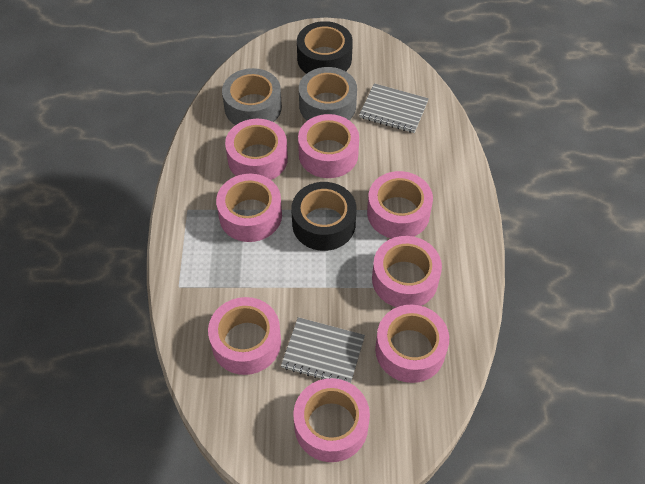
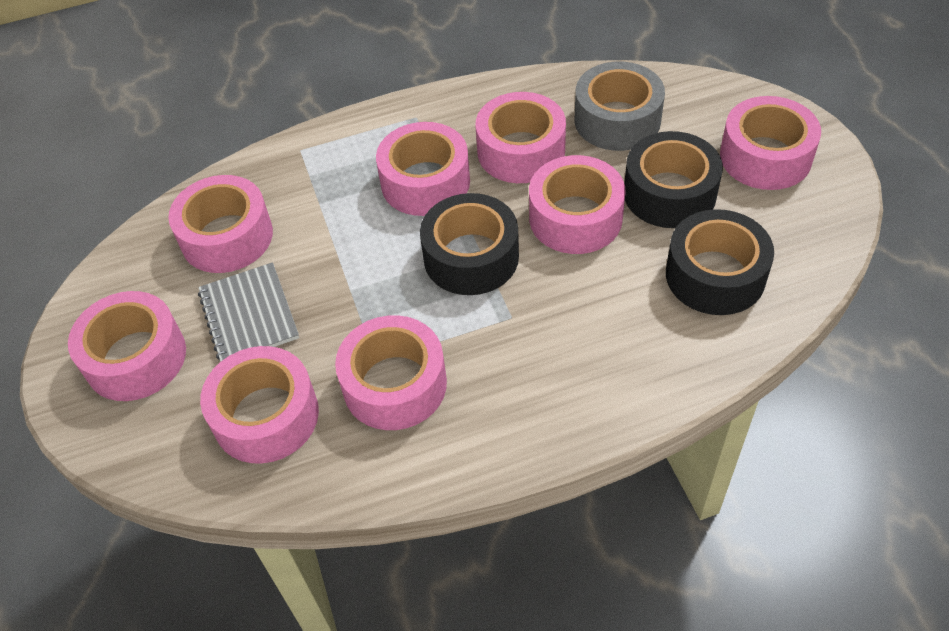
black tape: [291,182,356,251] [297,21,353,74] = 2 -> [420,193,519,295] [624,131,723,228] [666,209,774,315] = 3
grey notebook: [281,317,365,383] [359,83,429,133] = 2 -> [198,262,299,362] = 1
grey tape: [222,68,282,125] [299,67,357,121] = 2 -> [575,62,665,151] = 1

